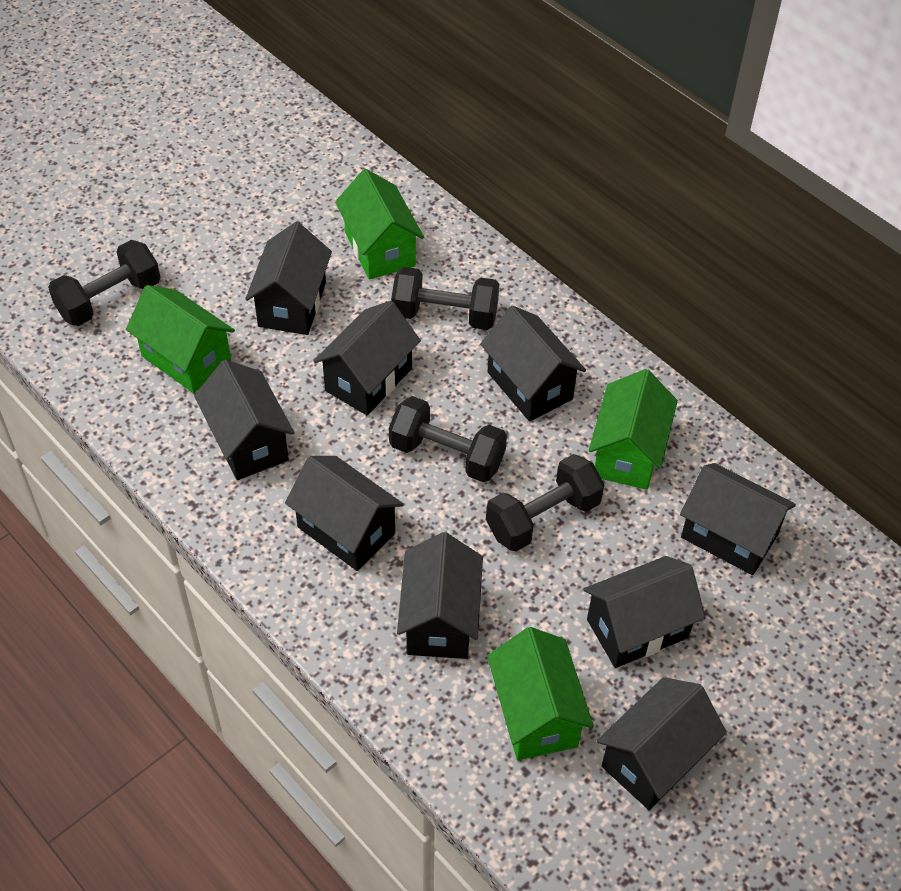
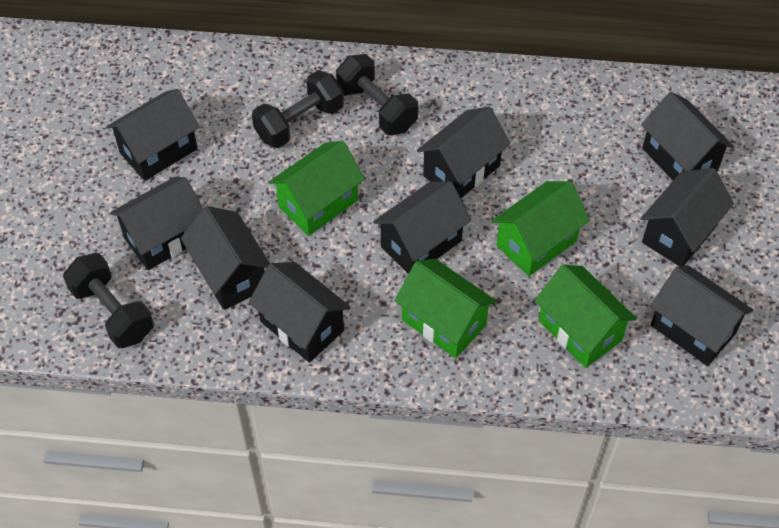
black dumbbell: [48,240,161,326] [389,396,507,482] [391,267,499,330] [486,454,604,552] = 4 -> [63,253,154,348] [252,70,344,148] [336,54,418,135] = 3

